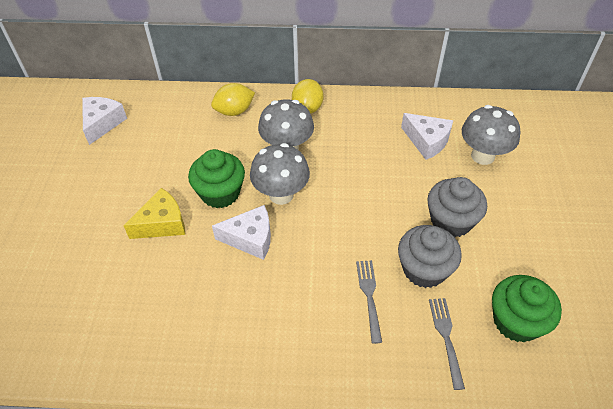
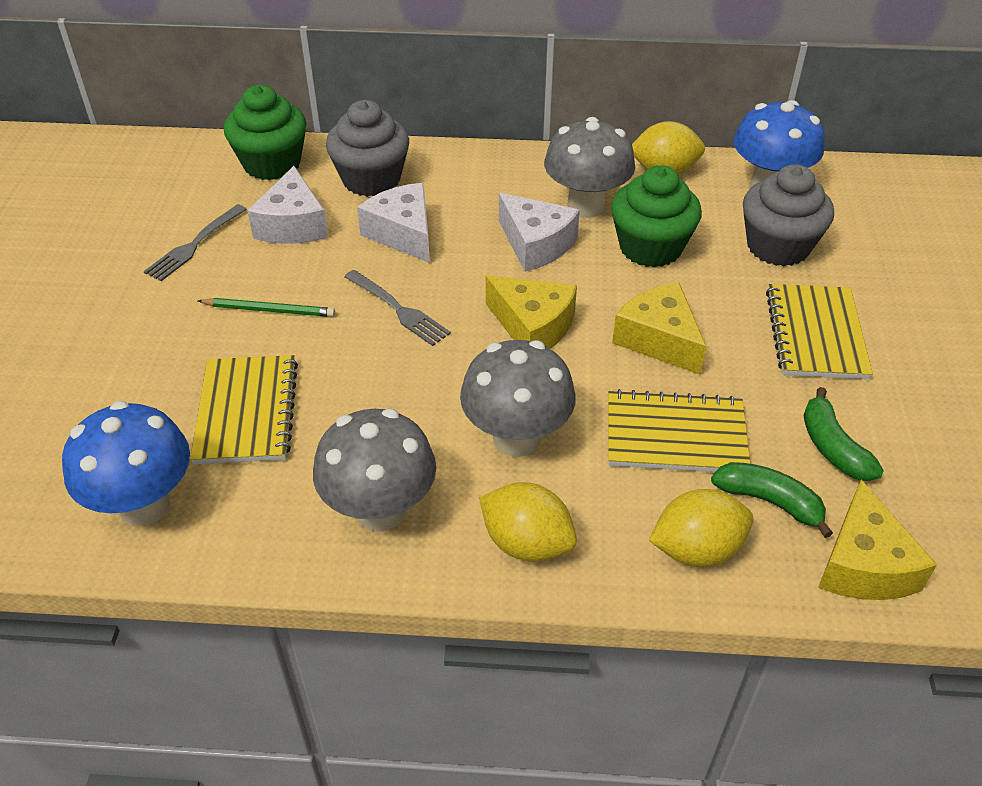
blue mushroom: none = 0 -> [62,401,190,526] [733,100,825,188] = 2
green banana: none = 0 -> [711,462,833,538] [804,387,884,481] = 2
green pencil: none = 0 -> [198,298,335,317] = 1
yellow cheese: [123,188,185,239] = 1 -> [486,276,577,349] [612,282,706,374] [818,480,937,600] = 3
yellow lemon: [211,83,255,116] [292,79,324,114] = 2 -> [479,482,577,562] [632,121,705,174] [649,489,753,567] = 3
yellow notebook: none = 0 -> [190,355,298,464] [608,389,750,472] [766,284,873,379] = 3

